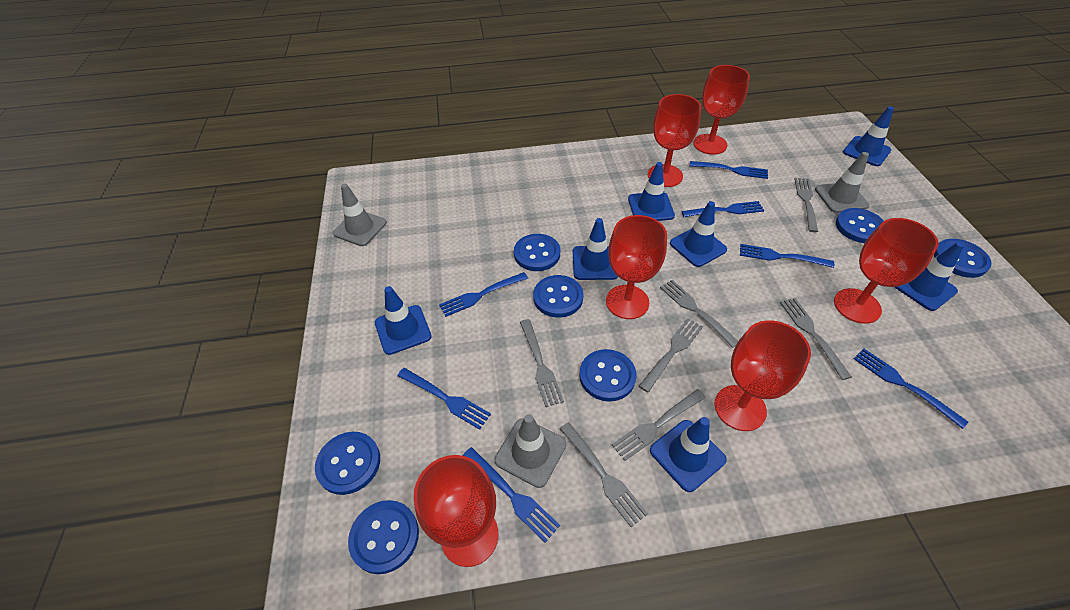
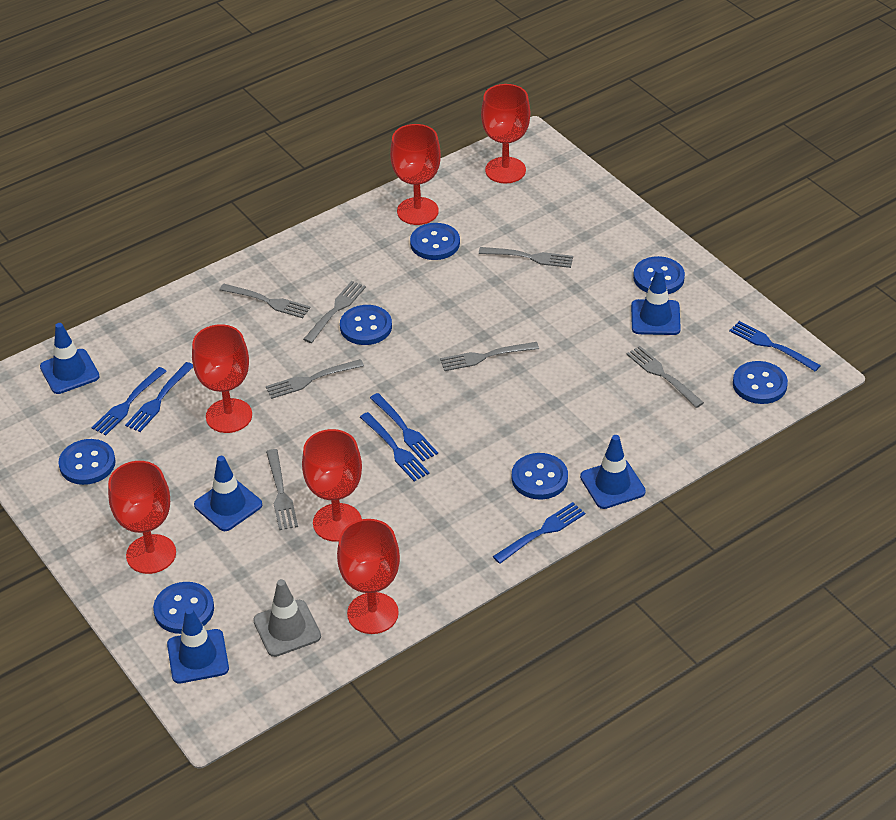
blue fork: [397,368,491,430] [439,272,528,317] [463,447,560,543] [681,201,765,217] [690,161,768,179] [740,244,834,268] [854,348,968,429] = 7 -> [91,367,167,435] [125,362,193,432] [360,412,429,481] [370,393,438,461] [493,502,585,564] [729,321,821,372] = 6
blue traffic cone: [375,286,432,355] [573,218,618,280] [628,162,675,221] [650,417,727,492] [670,201,727,267] [843,106,894,166] [894,242,964,311] = 7 -> [40,323,100,394] [167,608,229,683] [194,456,262,531] [580,435,646,509] [631,268,681,335] = 5
grey traffic cone: [333,184,387,246] [495,414,566,488] [815,152,869,213] = 3 -> [253,579,321,657] = 1

